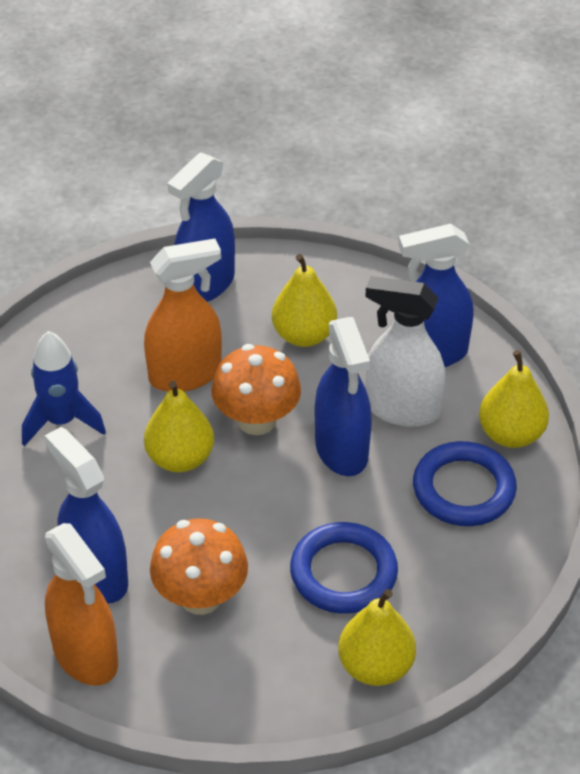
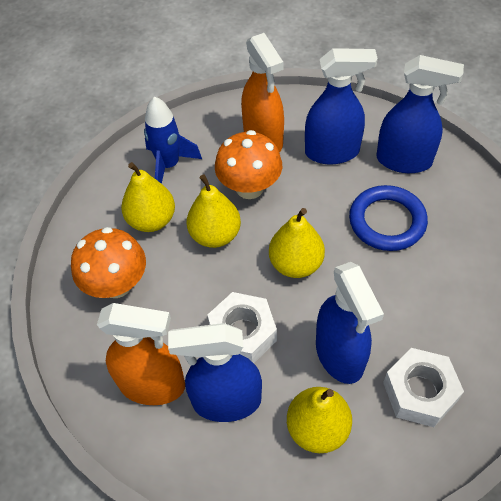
blue ring: [290,522,398,614] [413,441,517,526] = 2 -> [349,185,428,251] = 1
white nut: none = 0 -> [208,292,277,363] [383,348,464,427] = 2
white spray bottle: [365,276,445,427] = 1 -> none = 0

